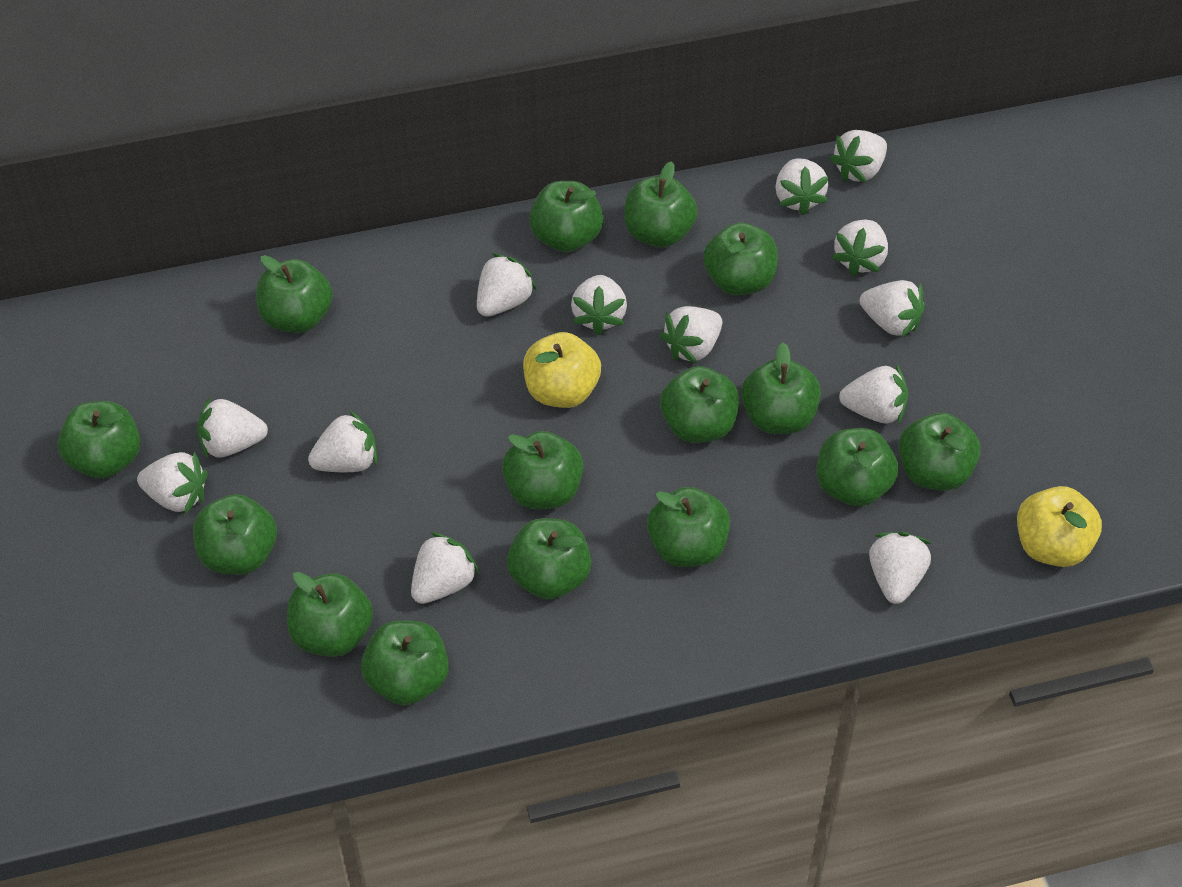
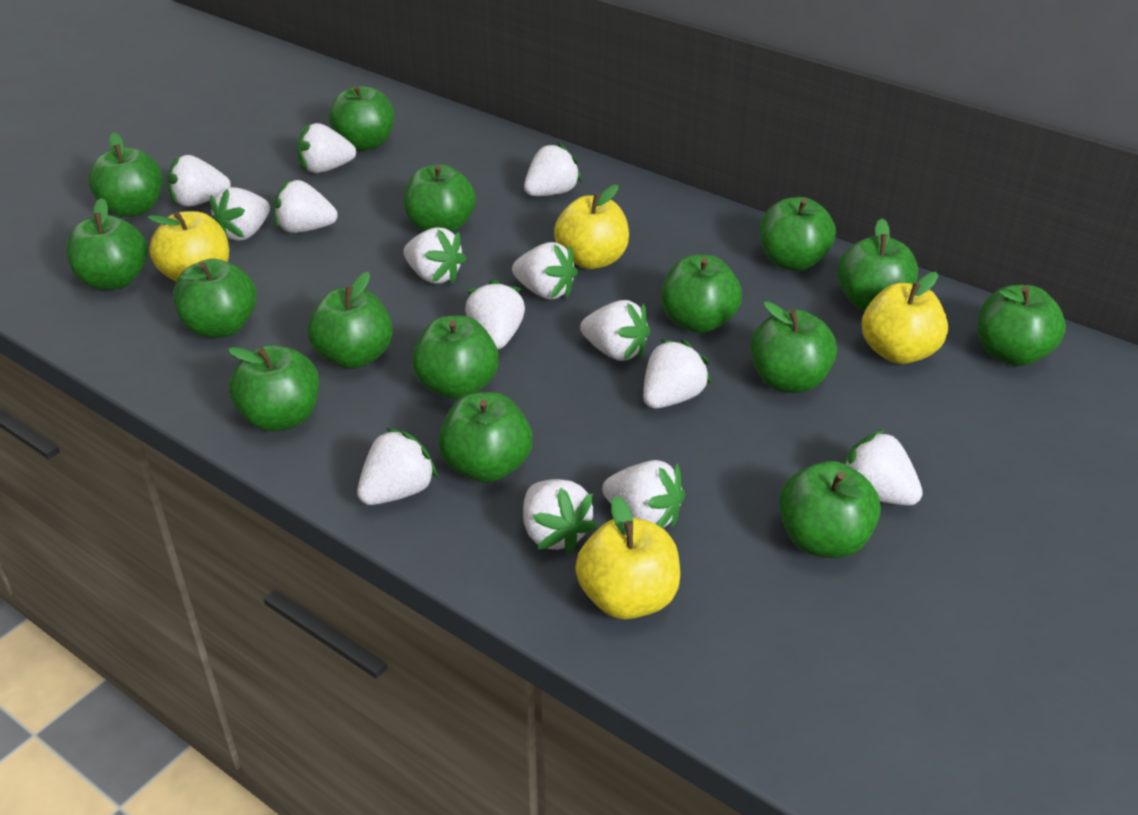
white strawberry: [137,452,208,514] [197,397,268,458] [308,410,377,472] [411,532,480,604] [477,253,537,317] [571,275,627,335] [660,306,722,364] [775,158,829,215] [830,130,887,183] [832,220,888,276] [839,364,908,424] [860,280,925,338] [869,532,931,604] = 13 -> [167,155,231,207] [210,187,270,241] [274,180,338,233] [297,123,356,173] [357,428,438,505] [403,227,467,284] [465,279,525,349] [512,242,578,299] [523,479,597,554] [524,142,582,196] [580,300,651,361] [602,460,685,528] [643,339,711,409] [844,429,923,506] = 14
yellow apple: [523,332,601,408] [1017,486,1102,567] = 2 -> [147,211,229,282] [554,185,629,269] [575,496,680,619] [862,272,948,364] = 4

